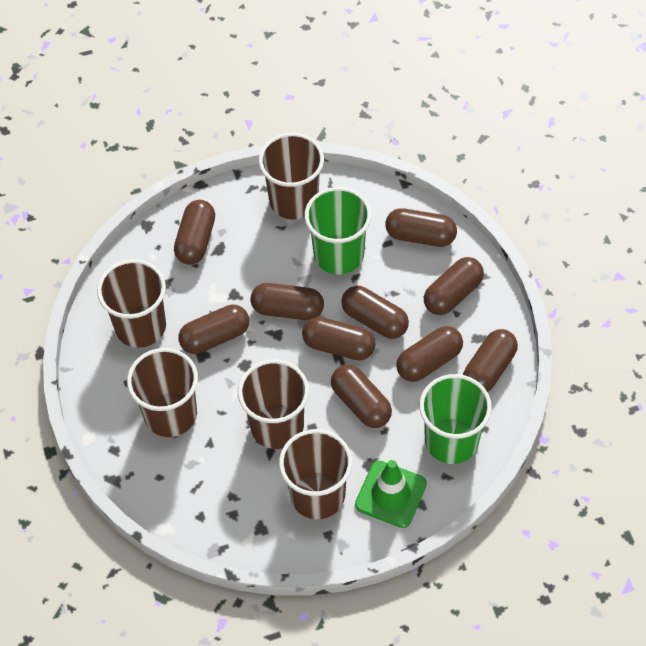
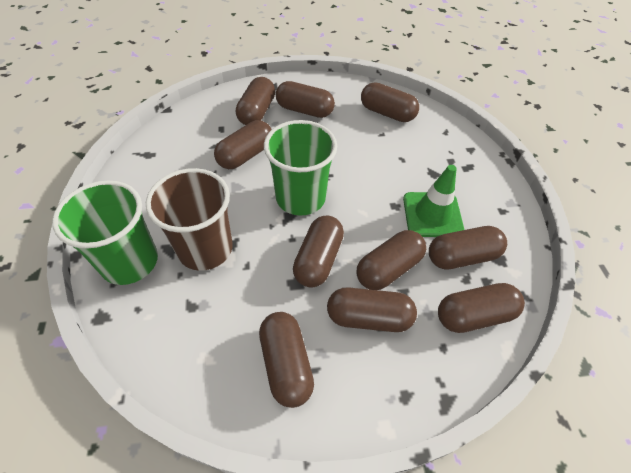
brown cup: [97,259,166,348] [127,348,198,437] [238,360,309,449] [259,133,324,220] [279,429,352,519] = 5 -> [146,168,233,271] = 1

